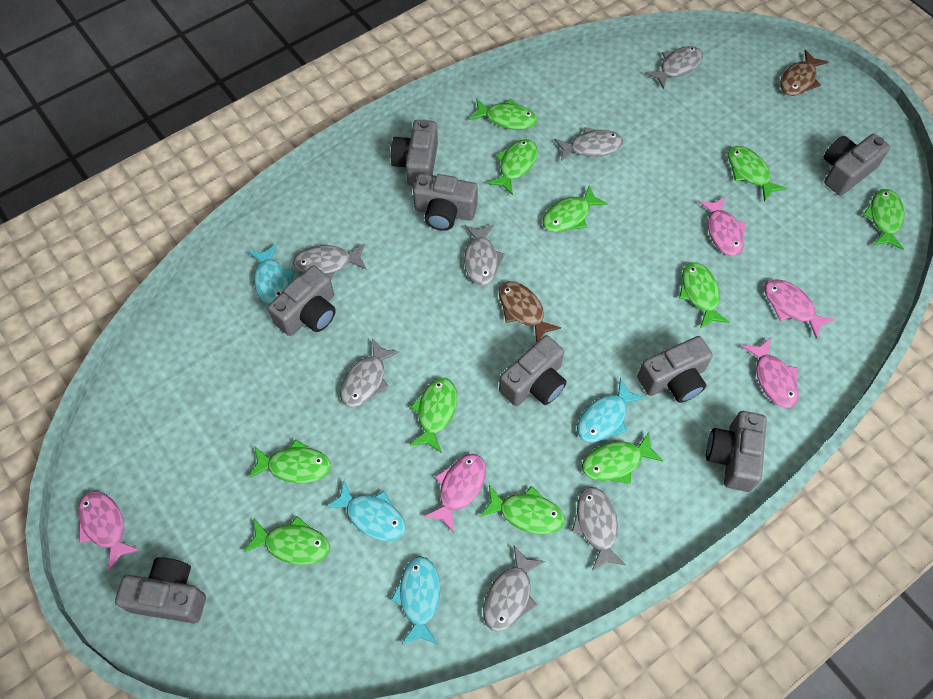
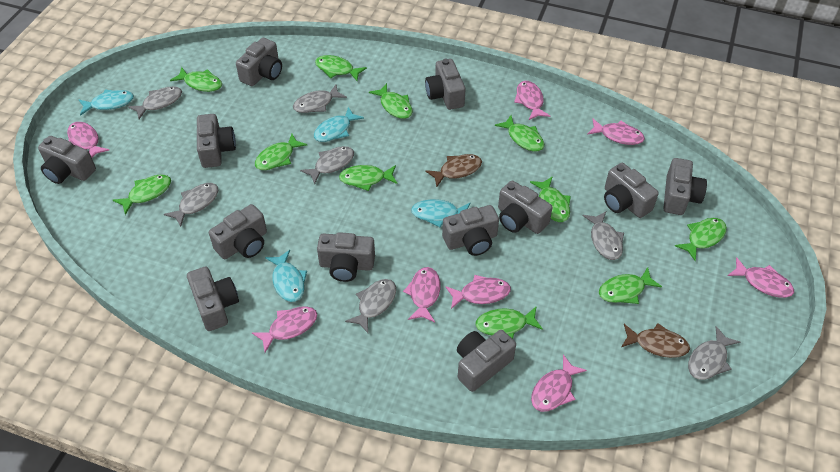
grey camera: [115,557,206,623] [268,266,336,336] [391,119,438,186] [413,173,478,231] [499,335,567,406] [637,336,713,403] [706,411,767,492] [823,134,890,196] = 8 -> [38,136,96,184] [187,267,239,331] [197,114,236,168] [209,204,267,259] [236,38,282,86] [317,232,375,282] [425,59,466,110] [442,205,499,256] [457,330,516,392] [498,180,553,234] [604,163,659,218] [663,158,707,215] = 12
pink fish: [78,491,140,570] [424,454,486,533] [698,196,746,256] [742,338,799,408] [764,279,835,339] = 5 -> [67,122,110,157] [252,306,317,352] [403,267,440,322] [445,275,511,309] [514,81,550,120] [531,355,587,412] [587,119,645,145] [727,257,794,298] = 8

